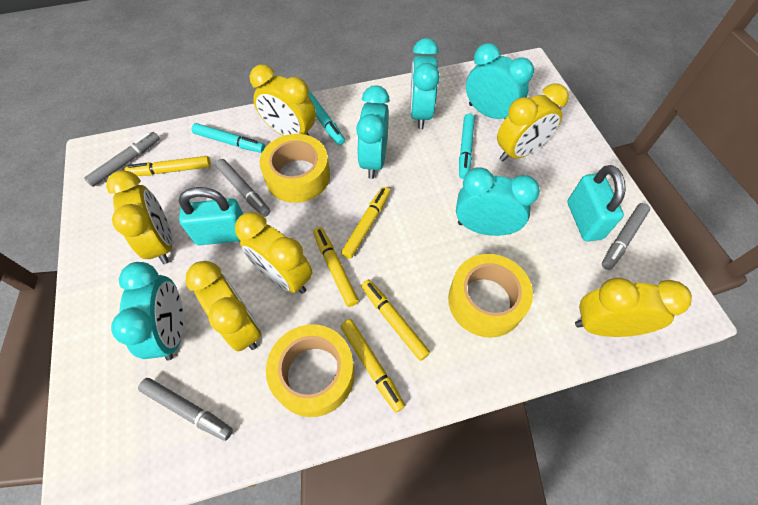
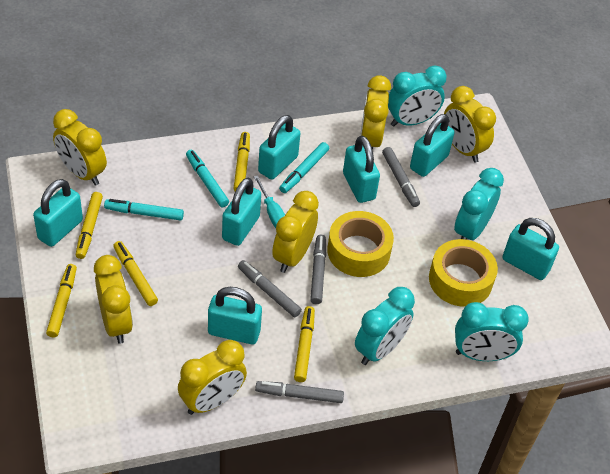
turquoise clock: [111,262,184,361] [356,85,390,179] [410,38,440,129] [456,167,540,236] [466,43,534,119] = 5 -> [355,287,415,365] [388,65,447,127] [454,168,504,240] [455,302,529,361] = 4
turquoise padlock: [179,187,243,245] [567,165,626,242] = 2 -> [33,179,83,247] [208,287,262,344] [222,178,261,246] [258,115,300,180] [343,136,380,203] [410,114,454,177] [502,218,559,280] = 7
turquoise screwdriver: none = 0 -> [254,175,285,228] = 1
yellow tape: [260,134,330,203] [266,325,355,417] [448,254,533,338] = 3 -> [327,211,394,277] [429,239,498,307] = 2

